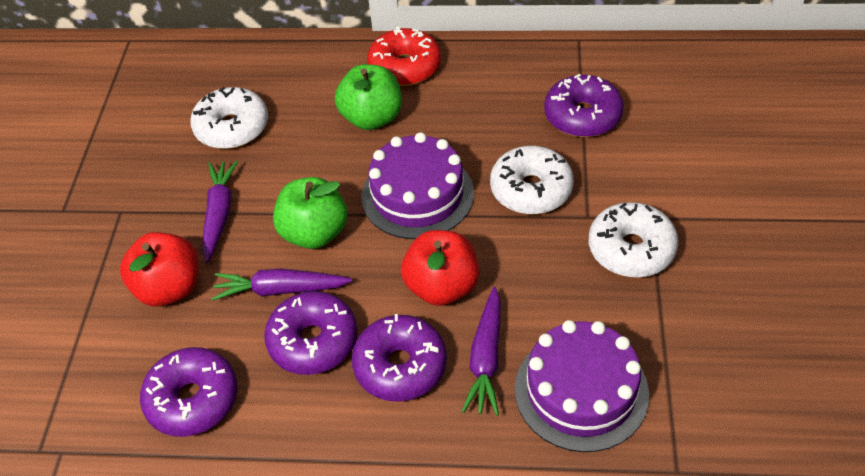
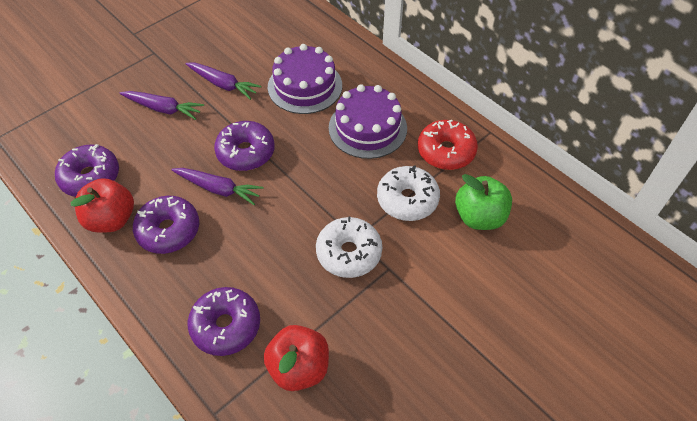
green apple: [273,177,348,249] [335,64,402,130] = 2 -> [455,174,512,230] = 1
white donut: [190,87,268,149] [490,146,574,214] [589,202,678,278] = 3 -> [316,217,382,278] [377,165,440,221] = 2

